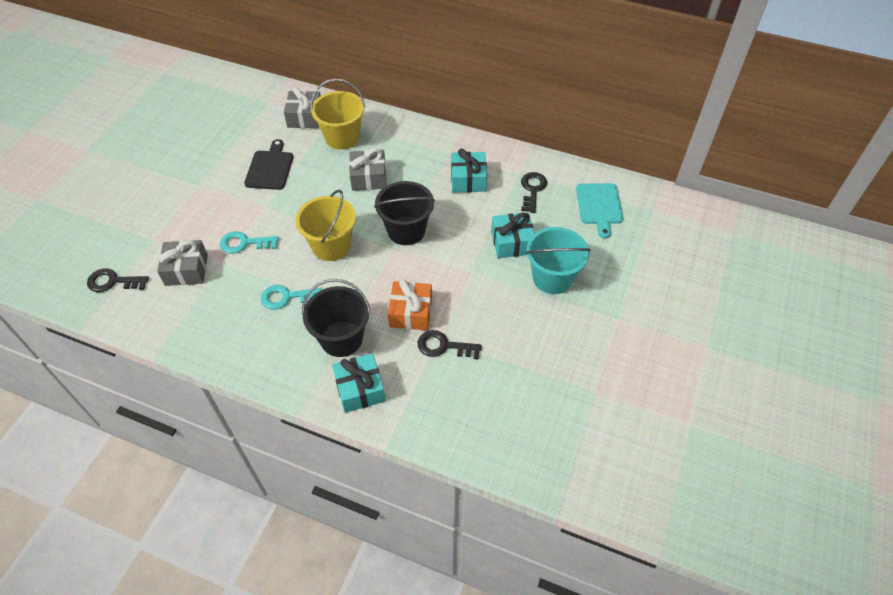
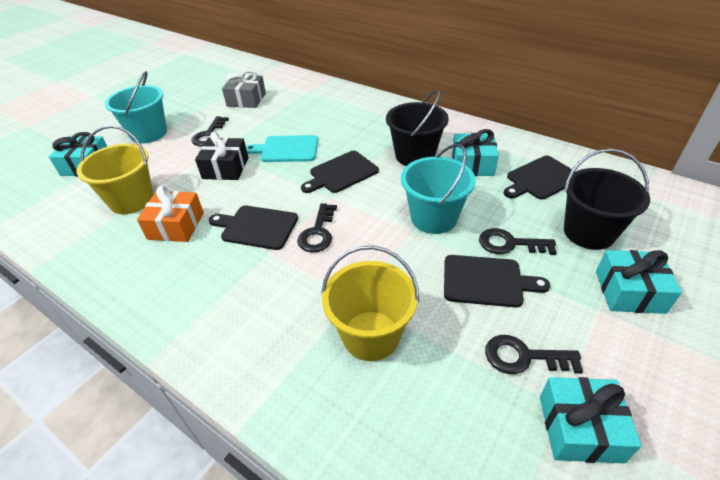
black cutting board: [244,139,293,190] = 1 -> [209,206,298,250] [301,151,379,193] [444,255,550,308] [504,156,576,200] = 4
black gift: none = 0 -> [195,132,249,180] = 1
black key: [87,268,149,292] [417,330,482,359] [521,172,547,213] = 3 -> [191,116,229,146] [297,203,337,253] [479,228,557,255] [485,335,583,374] = 4
grey gift: [157,240,208,286] [284,87,321,128] [349,149,387,191] = 3 -> [222,70,266,108] = 1
turquoise bucket: [526,227,591,294] = 1 -> [105,71,167,144] [401,144,476,234] = 2
turquoise gift: [332,353,386,413] [451,149,487,192] [491,212,535,258] = 3 -> [49,132,108,176] [452,129,499,176] [540,377,642,463] [596,250,682,314] = 4
turquoise key: [220,231,279,254] [261,285,322,310] = 2 -> none = 0

